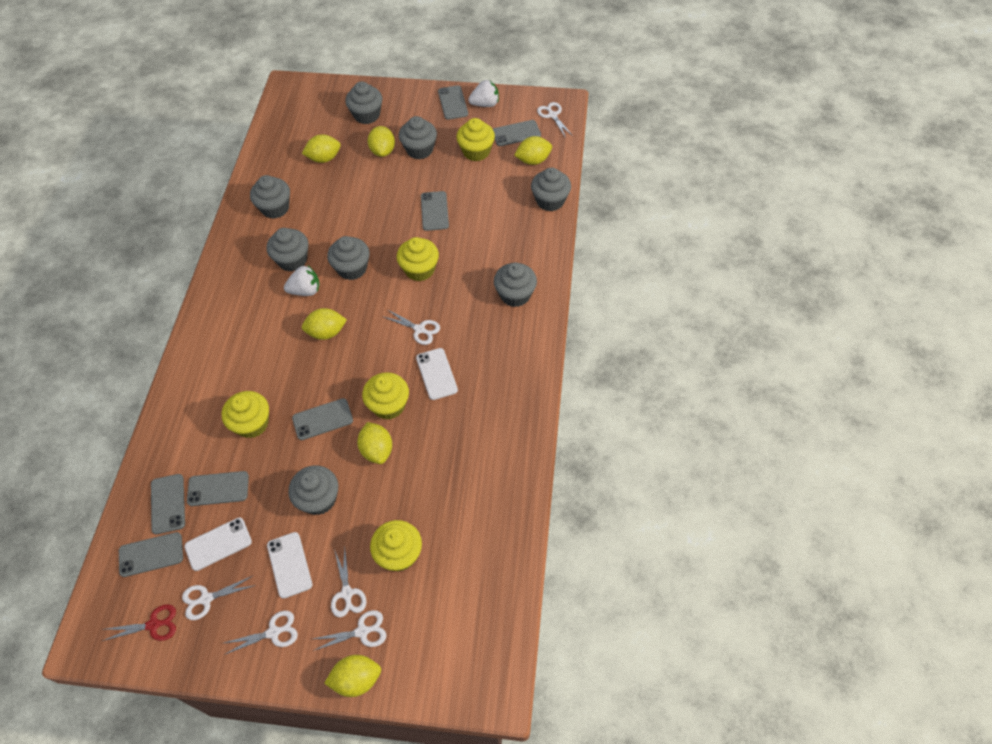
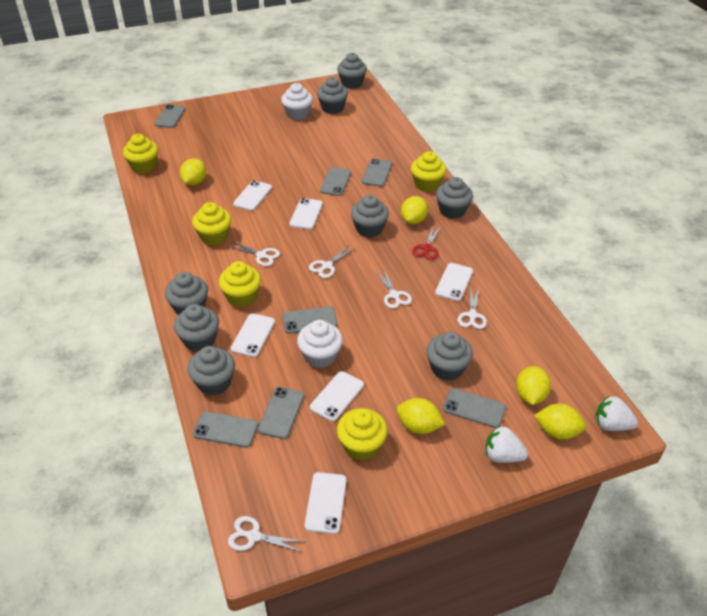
white cupcake: none = 0 -> [281,83,313,120] [297,320,343,368] = 2
white phone: [184,518,252,571] [267,532,312,599] [416,348,458,400] = 3 -> [231,313,275,357] [233,180,272,211] [289,198,323,229] [304,472,347,534] [310,371,364,421] [435,263,473,301] = 6
white scissors: [182,576,256,620] [224,611,298,655] [313,610,387,651] [331,548,367,617] [382,309,440,345] [537,102,573,138] = 6 -> [228,241,280,266] [228,516,305,552] [309,245,355,278] [375,269,412,308] [458,287,487,329] = 5
yellow lemon: [302,134,341,163] [302,308,347,340] [324,655,381,697] [357,422,392,464] [367,126,395,157] [514,136,552,165] = 6 -> [180,158,206,185] [397,398,445,434] [401,196,428,224] [516,366,551,405] [534,404,586,440] = 5

